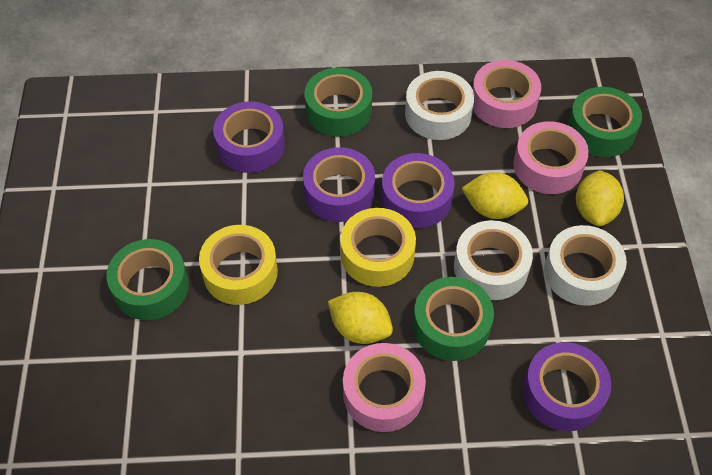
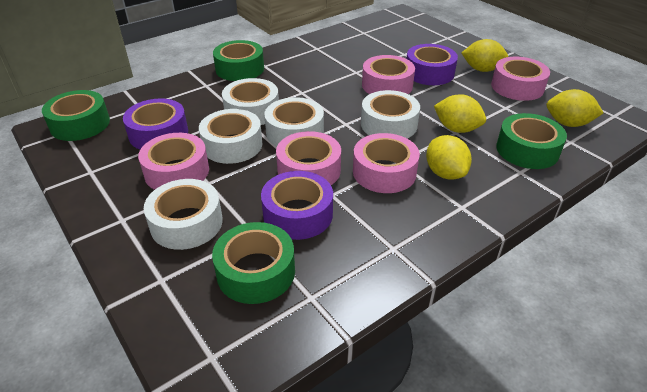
pink tape: [343,343,426,432] [473,60,541,128] [513,121,589,194] = 3 -> [138,133,209,190] [276,131,341,185] [353,133,420,193] [362,55,415,94] [491,57,550,101] = 5
purple tape: [213,101,285,173] [303,147,375,222] [381,153,455,228] [523,342,611,431] = 4 -> [123,98,188,149] [261,171,333,240] [406,44,458,85] = 3
white tape: [405,71,474,140] [454,220,533,300] [544,225,627,306] = 3 -> [144,179,223,250] [199,109,262,164] [222,78,279,125] [264,97,324,146] [361,90,420,138] = 5
yellow lemon: [328,292,393,344] [462,172,528,219] [576,170,624,226] = 3 -> [426,135,472,180] [434,94,486,133] [462,39,508,72] [547,89,604,127] = 4
yellow tape: [199,225,278,305] [340,208,416,287] = 2 -> none = 0

